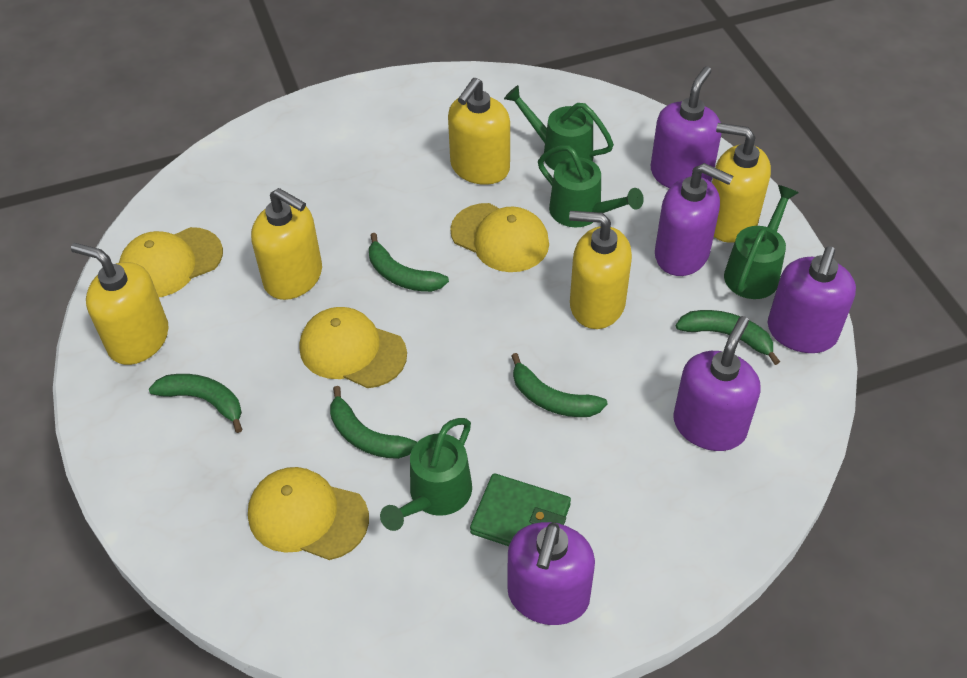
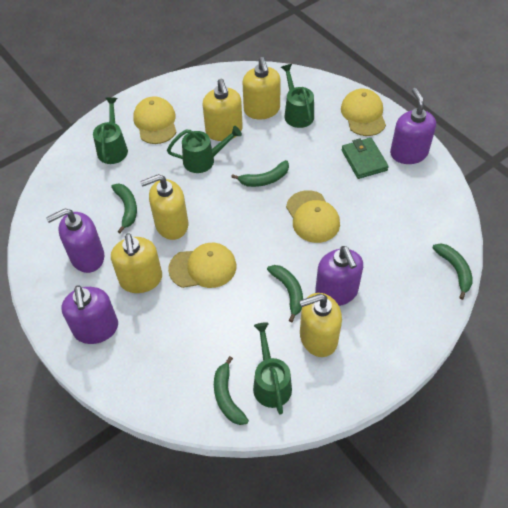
purple soap dispenser: [507,522,595,625] [651,66,722,188] [655,163,733,276] [673,316,761,451] [768,246,856,353] = 5 -> [46,209,104,273] [61,285,118,344] [315,246,363,306] [390,88,436,164] = 4

